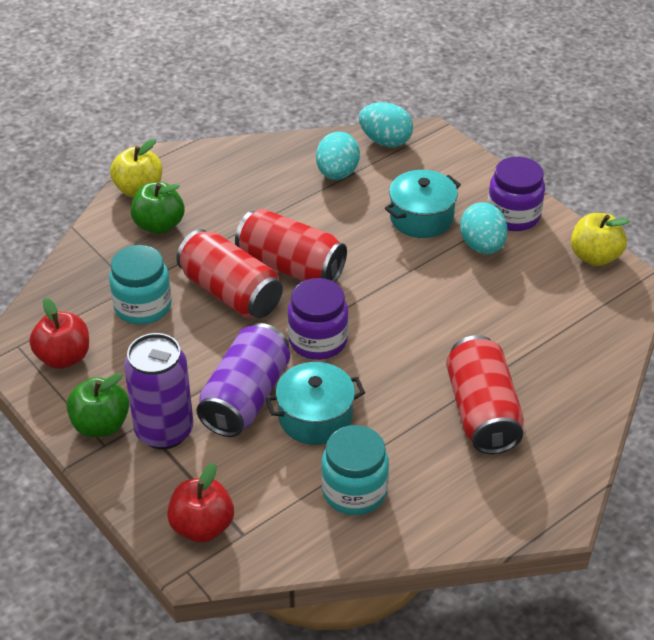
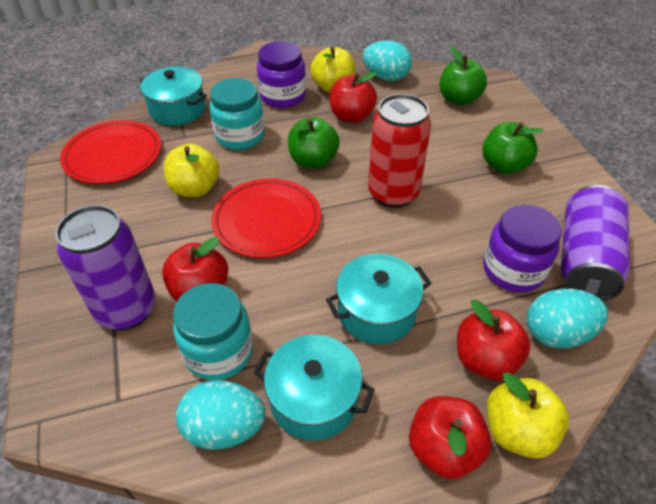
green apple: [66,373,129,437] [130,182,184,234] = 2 -> [288,117,340,169] [440,47,487,105] [482,122,544,174] = 3
red apple: [29,297,89,369] [167,463,234,543] = 2 -> [162,237,228,301] [329,72,377,123] [409,396,492,479] [457,300,531,380] = 4
red can: [176,229,283,318] [235,209,347,282] [446,335,524,454] = 3 -> [368,94,431,208] = 1
red plate: none = 0 -> [60,120,161,184] [211,178,321,258] = 2
turquoise pot: [266,362,365,445] [385,170,461,238] = 2 -> [139,66,207,126] [254,335,375,441] [326,254,431,344] = 3
yellow apple: [110,139,162,198] [571,213,630,266] = 2 -> [164,144,219,197] [311,46,355,93] [487,372,569,458] = 3

